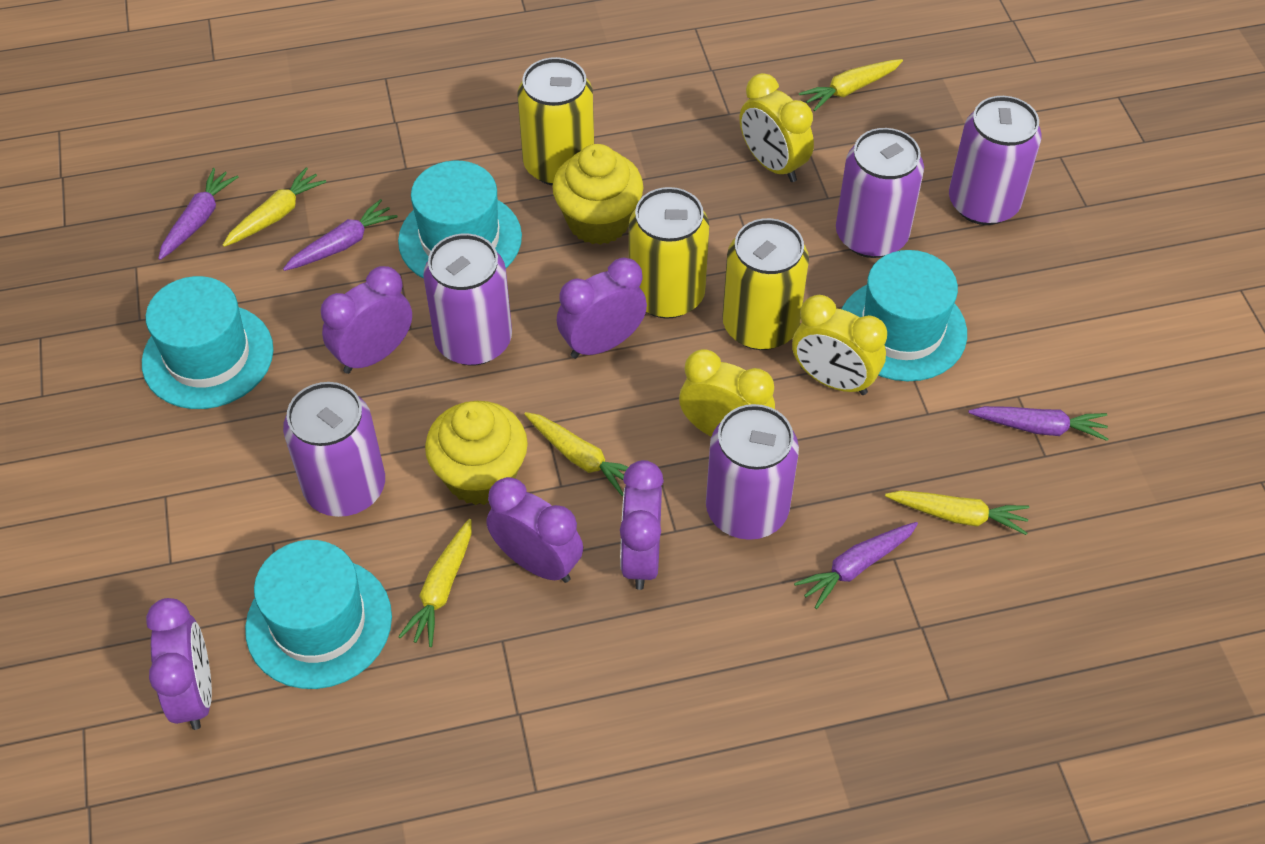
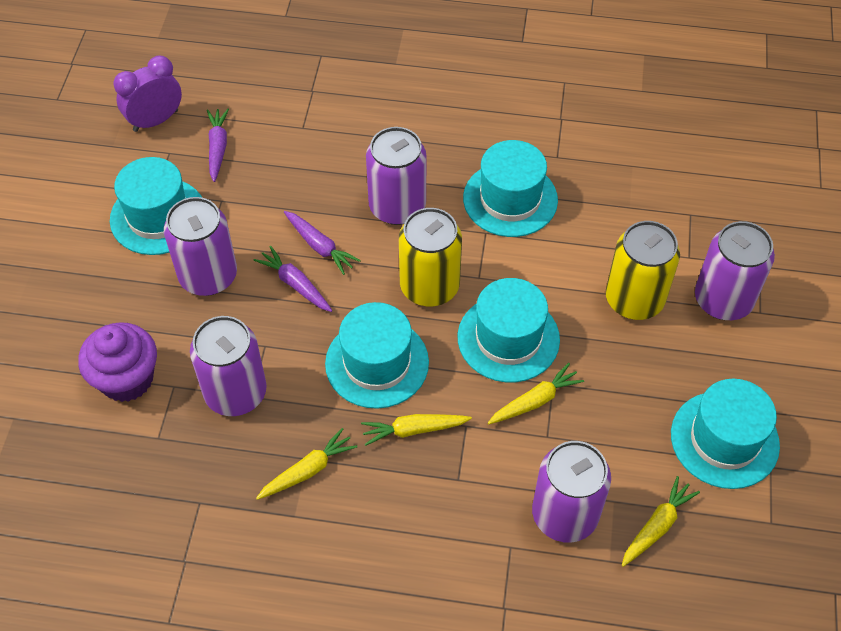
purple carrot: [158,168,239,260] [283,199,398,271] [794,522,918,609] [968,406,1108,441] = 4 -> [207,109,229,182] [253,246,333,312] [284,211,361,275] = 3
purple clock: [146,598,212,730] [321,266,412,374] [486,477,583,583] [557,257,647,359] [620,460,664,590] = 5 -> [114,56,182,132] = 1
purple cupcake: none = 0 -> [78,322,157,402] = 1
turquoise hat: [142,276,273,409] [245,540,392,689] [398,161,522,279] [842,250,967,381] = 4 -> [110,157,202,255] [325,302,429,409] [458,278,560,382] [463,140,558,237] [671,379,780,489] = 5
yellow can: [517,57,594,185] [629,187,709,319] [723,218,809,350] = 3 -> [399,208,462,306] [606,221,680,320] = 2
yellow carrot: [223,167,326,247] [398,519,471,647] [524,412,628,496] [799,59,903,111] [885,491,1029,535] = 5 -> [256,428,357,500] [361,414,472,446] [488,363,584,424] [622,476,700,567] = 4
yellow clock: [679,349,775,437] [740,73,814,182] [792,295,887,395] = 3 -> none = 0
yellow cupcake: [425,401,528,505] [552,144,644,245] = 2 -> none = 0

